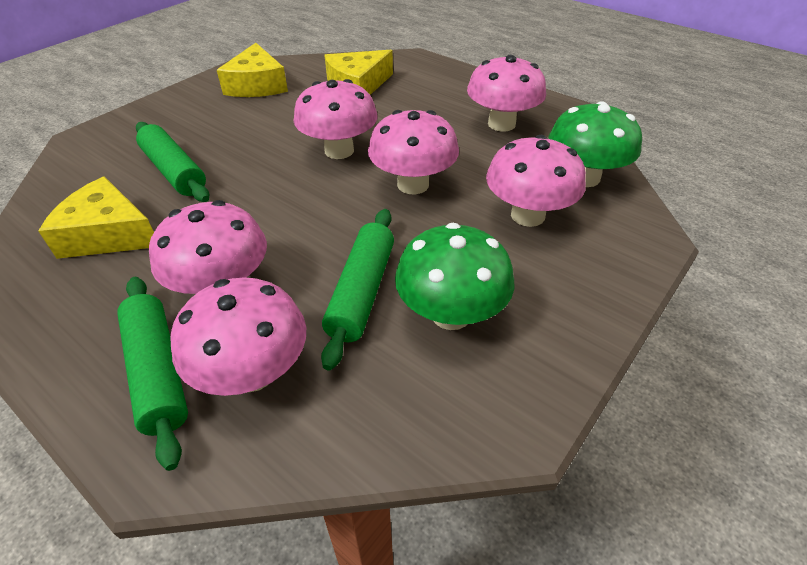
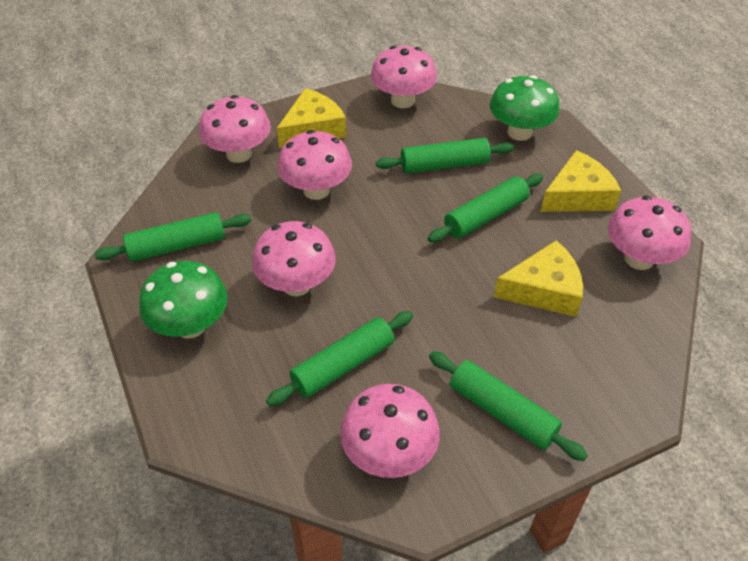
green rolling pin: [117,277,188,471] [136,122,209,202] [321,209,394,371] = 3 -> [94,212,251,262] [266,311,413,406] [376,138,514,173] [428,174,543,242] [429,351,588,461] = 5

